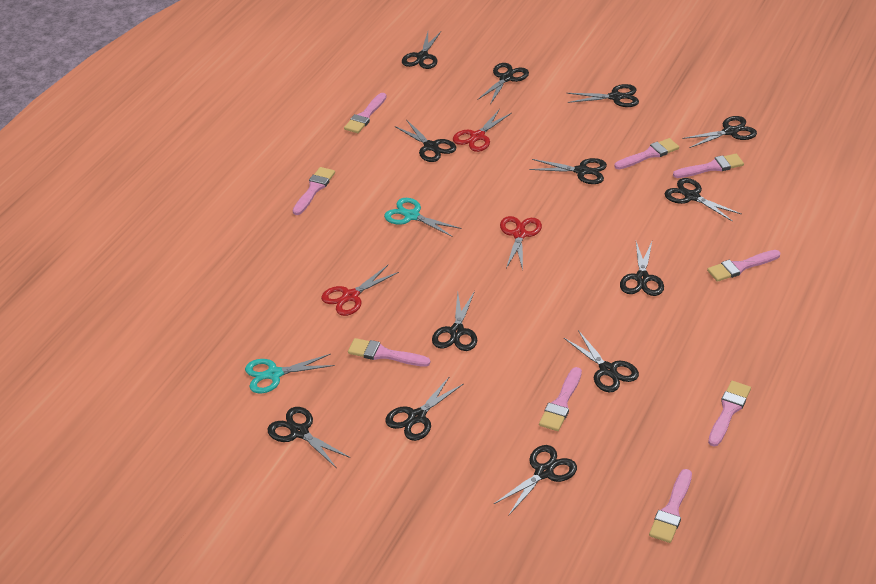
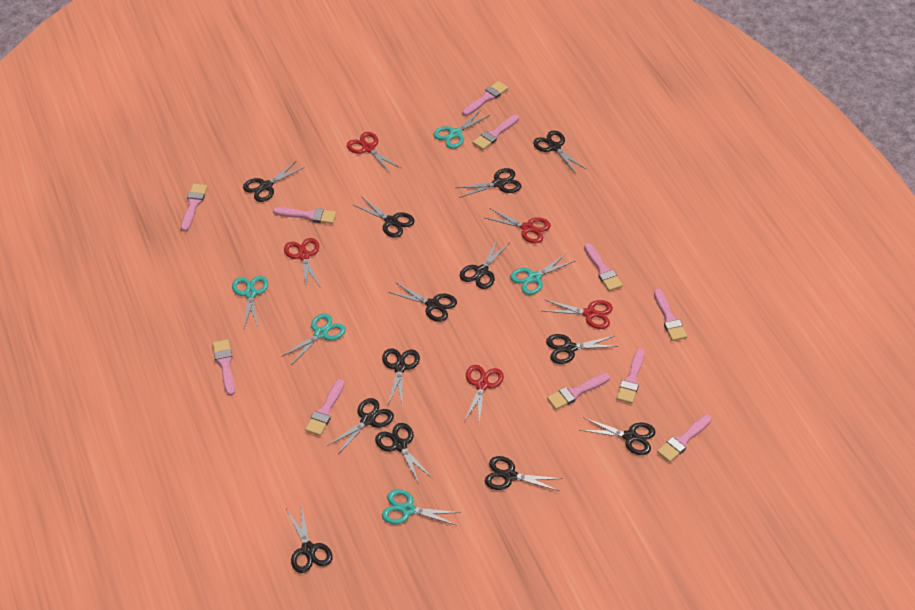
pink brush: [293,167,335,215] [344,93,386,133] [348,338,430,367] [539,367,582,431] [614,138,679,169] [649,469,692,543] [673,154,744,178] [707,250,780,282] [708,381,751,446] = 9 -> [181,184,207,232] [212,339,235,396] [273,207,336,224] [305,379,344,436] [462,81,508,116] [473,115,519,150] [547,373,610,410] [584,243,623,291] [616,348,645,404] [654,289,687,341] [657,415,712,462] = 11
red scissors: [321,265,399,316] [453,109,512,152] [500,216,542,270] = 3 -> [284,238,320,290] [347,132,400,174] [464,365,504,423] [486,208,551,243] [543,300,613,329] = 5
turquoise scissors: [245,354,335,393] [384,198,462,237] = 2 -> [232,276,268,328] [281,313,346,364] [382,489,461,526] [433,110,490,149] [510,253,575,295] = 5

